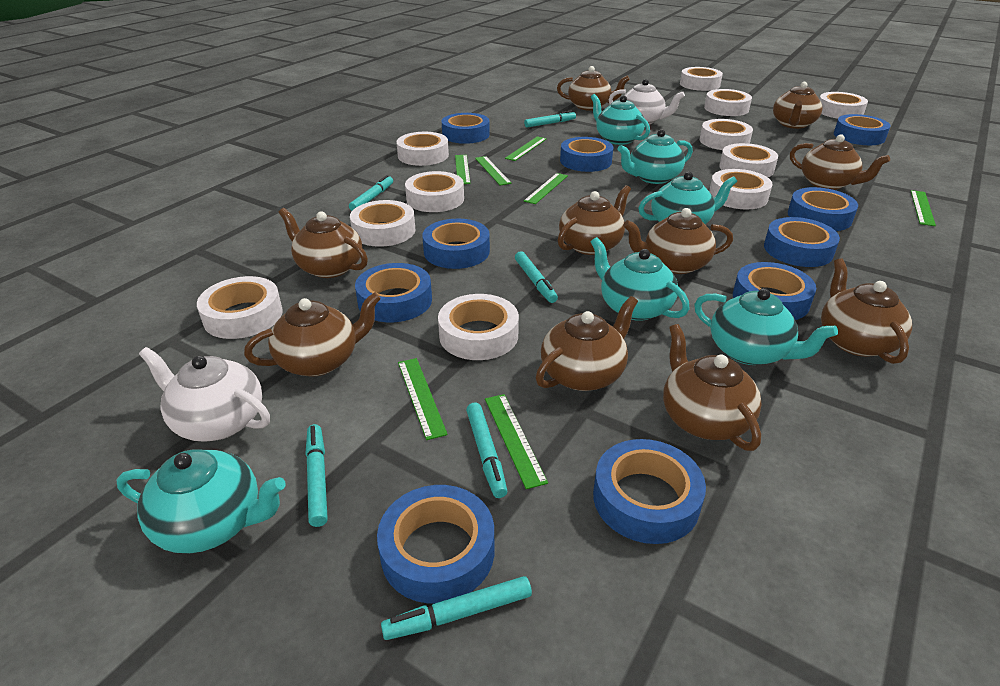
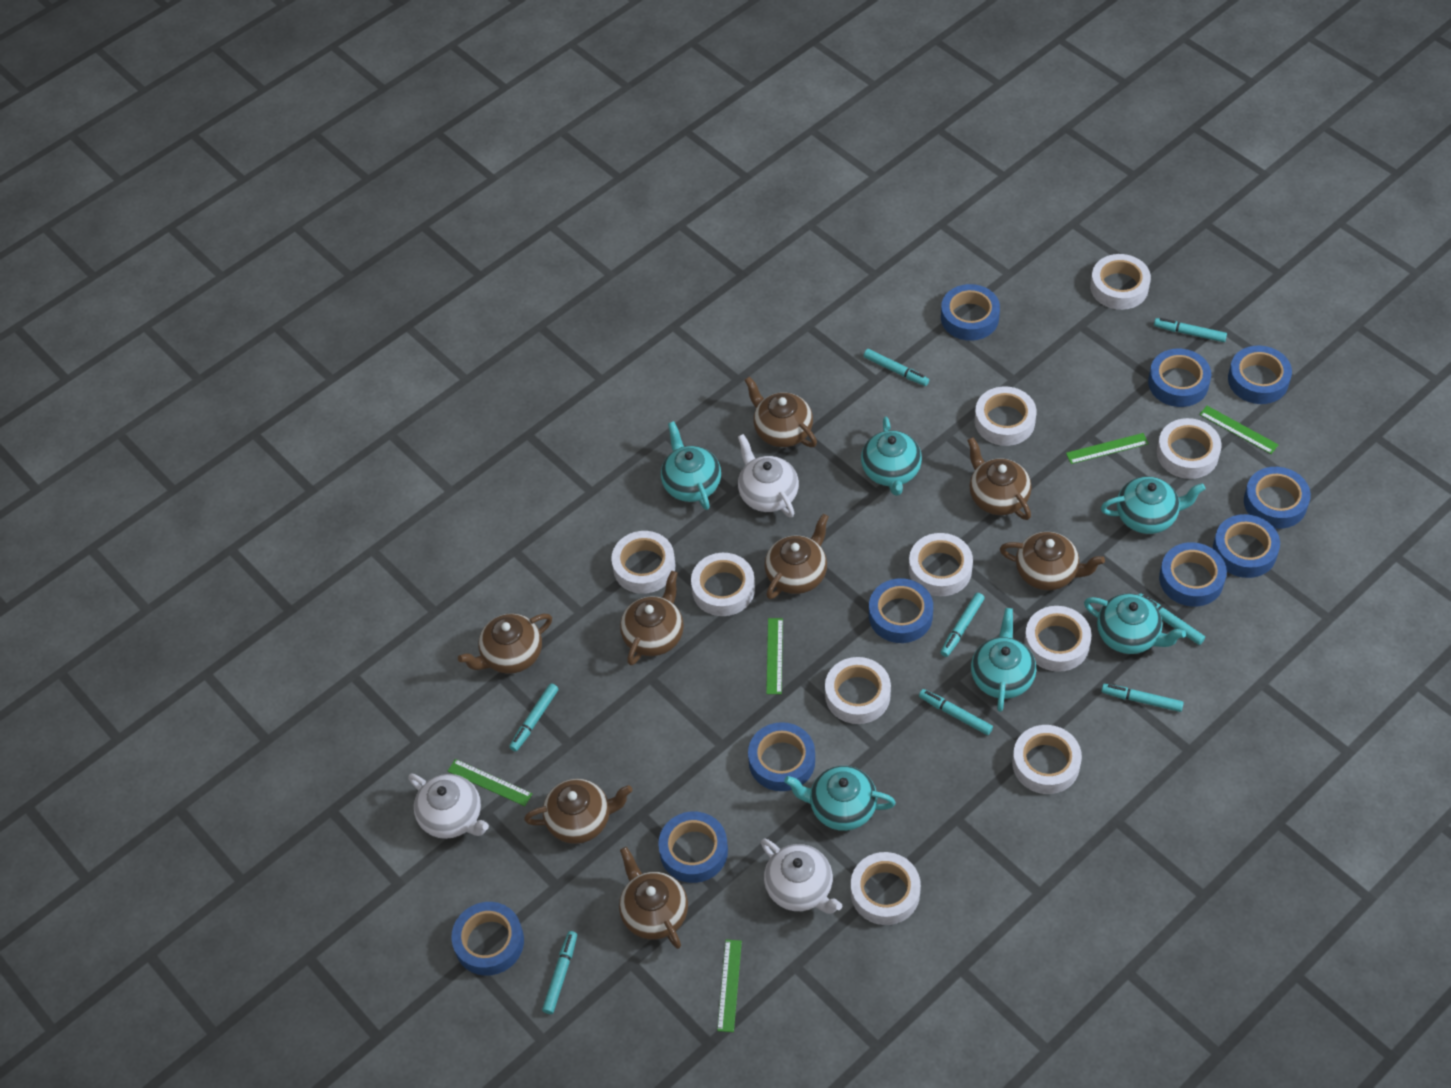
brown teapot: [244,292,381,377] [279,208,368,278] [536,296,638,391] [557,66,630,111] [558,185,631,255] [623,208,733,274] [663,324,762,451] [773,82,822,129] [790,134,890,190] [821,258,912,364] = 10 -> [458,614,552,674] [524,779,632,844] [619,847,688,949] [620,571,684,665] [744,376,817,447] [764,514,829,599] [967,437,1031,520] [1000,532,1105,590] = 8
green ruler: [398,358,448,440] [455,155,471,184] [475,156,512,185] [485,394,548,489] [505,136,547,161] [524,173,568,204] [911,190,936,226] = 7 -> [448,759,532,806] [717,940,742,1032] [766,618,783,694] [1066,433,1149,464] [1199,406,1278,454] = 5
turquoise marker: [305,424,328,527] [349,175,393,211] [381,576,532,640] [466,403,507,498] [515,251,558,303] [524,110,576,127] = 6 -> [509,683,558,751] [542,931,577,1014] [864,349,929,386] [919,689,993,735] [940,593,985,657] [1102,684,1184,712] [1139,593,1205,645] [1154,318,1227,342] = 8
white tape: [197,276,283,339] [350,200,415,247] [396,132,449,166] [405,171,464,212] [438,294,519,360] [680,67,723,91] [700,119,753,150] [704,89,752,116] [709,169,773,209] [719,143,778,177] [819,92,868,119] = 11 -> [611,531,675,594] [691,553,755,616] [825,657,891,724] [851,852,921,925] [909,533,973,596] [975,386,1036,446] [1012,725,1082,794] [1024,606,1092,672] [1090,254,1151,310] [1157,418,1222,479] = 10
white teapot: [139,347,270,442] [609,79,685,125] = 2 -> [408,774,489,839] [738,434,799,518] [761,839,842,914] = 3

